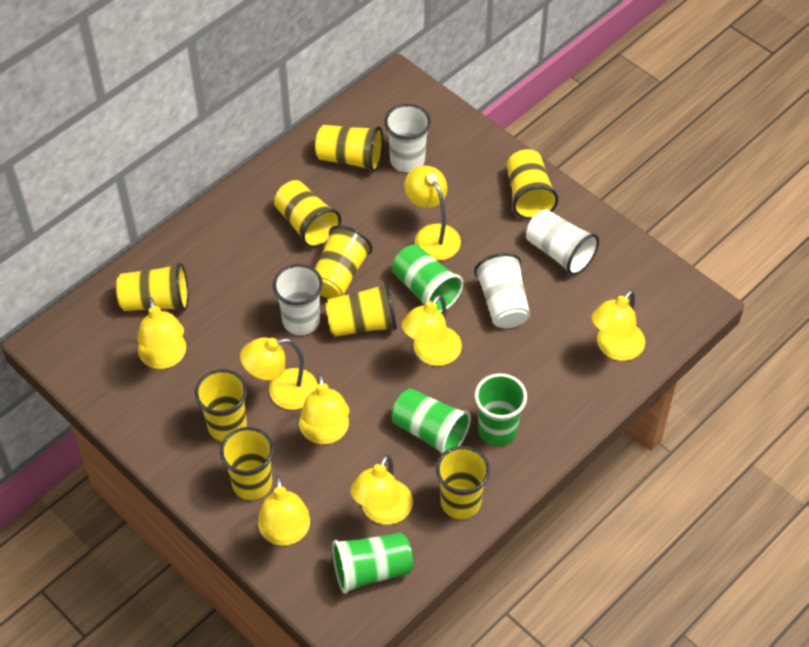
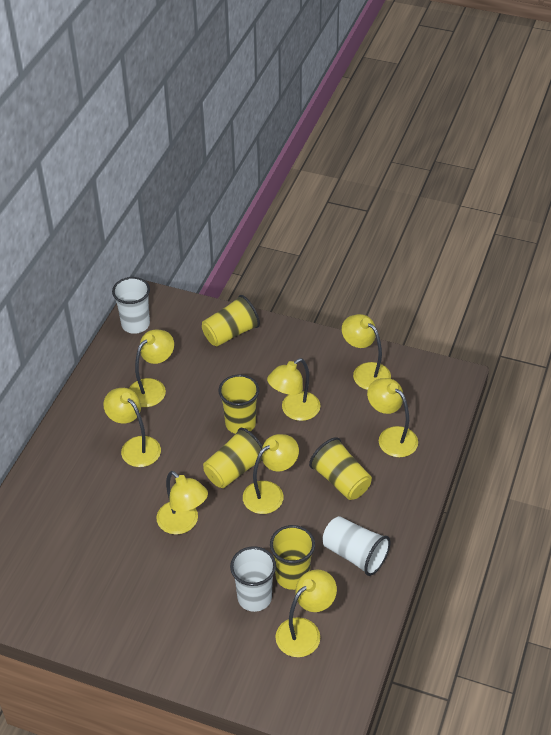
green cup: [332,532,413,594] [391,388,471,454] [392,245,463,312] [475,374,527,446] = 4 -> none = 0
white cup: [273,264,323,335] [384,104,431,172] [474,253,530,328] [526,210,599,276] = 4 -> [112,277,150,334] [230,546,276,612] [323,516,390,576] = 3
yellow cup: [116,263,188,311] [195,369,247,441] [220,427,274,500] [274,180,341,248] [315,125,383,172] [315,225,373,299] [325,282,397,337] [436,446,490,519] [507,149,559,219] = 9 -> [202,295,260,347] [203,428,263,488] [219,374,259,434] [270,525,315,590] [309,437,372,500] = 5

